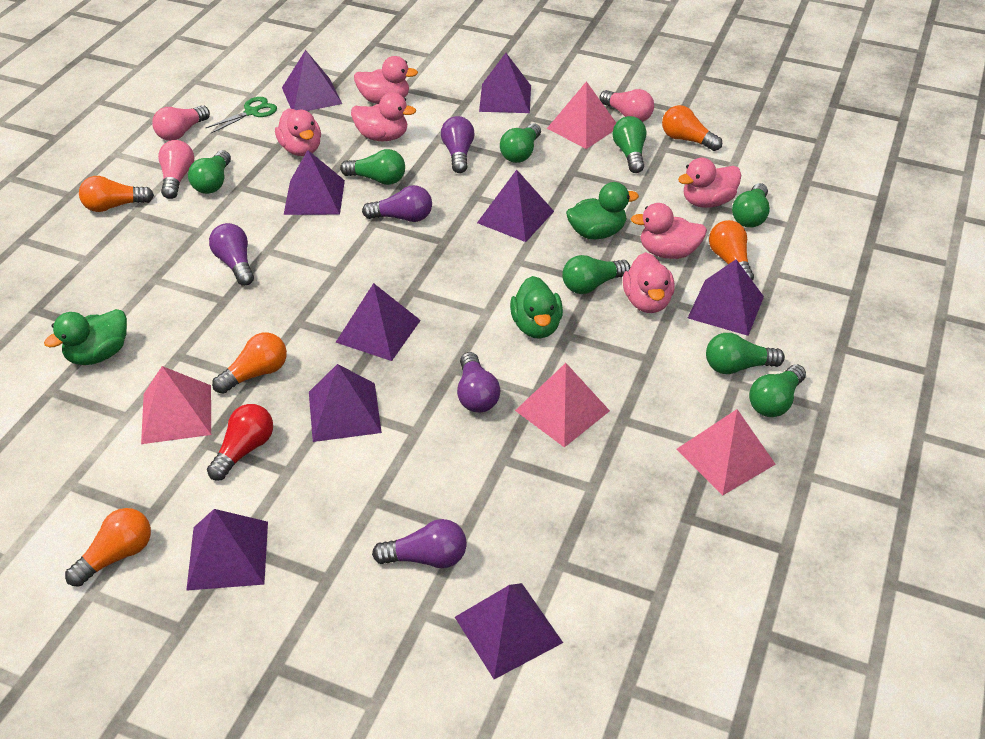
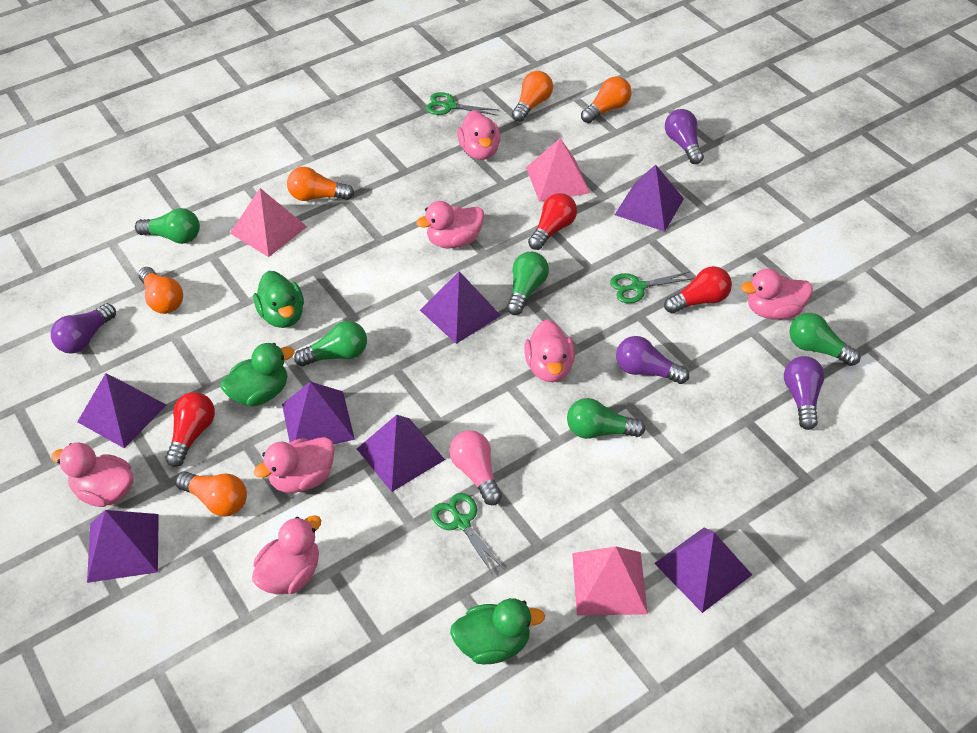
green light bulb: [188,150,231,194] [340,149,405,185] [500,123,541,163] [562,255,630,294] [613,116,647,173] [706,333,785,374] [732,183,770,228] [749,364,806,417] = 8 -> [135,208,200,244] [294,321,367,366] [507,252,549,315] [567,398,646,439] [789,313,860,366] = 5
green scissors: [205,97,277,133] = 1 -> [426,92,498,115] [431,493,504,574] [610,271,694,303] = 3
pink duck: [275,108,321,156] [351,92,416,141] [354,56,418,104] [623,252,675,313] [631,203,707,259] [678,158,741,208] = 6 -> [51,442,134,507] [252,515,321,595] [254,437,335,493] [416,201,484,248] [457,110,501,160] [524,320,575,382] [741,269,813,320] = 7
pink light bulb: [152,105,210,141] [158,140,194,199] [599,89,654,122] = 3 -> [449,430,502,505] = 1
pink pyramid: [141,366,211,444] [515,363,610,447] [547,81,616,149] [677,409,776,495] = 4 -> [230,188,307,257] [526,138,590,202] [572,546,648,616] = 3
purple light bulb: [209,223,254,286] [362,185,432,222] [372,519,467,568] [441,116,475,173] [457,352,500,413] = 5 -> [51,303,116,354] [616,336,689,384] [665,109,704,164] [784,356,825,430] = 4
purple pyramid: [186,509,268,591] [282,50,342,111] [284,150,345,215] [309,364,382,442] [336,283,421,361] [455,583,563,679] [477,170,554,242] [479,53,531,113] [688,259,764,336] = 9 -> [77,373,166,448] [87,510,159,583] [282,382,355,444] [357,415,445,492] [420,271,501,344] [615,165,684,232] [654,528,752,613] = 7
red light bulb: [207,404,273,481] = 1 -> [165,392,215,467] [528,193,577,250] [664,266,732,314] = 3

